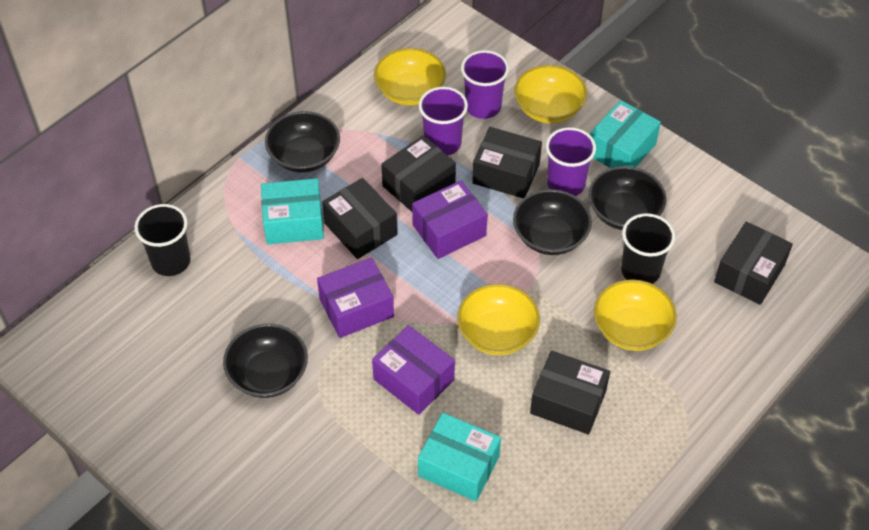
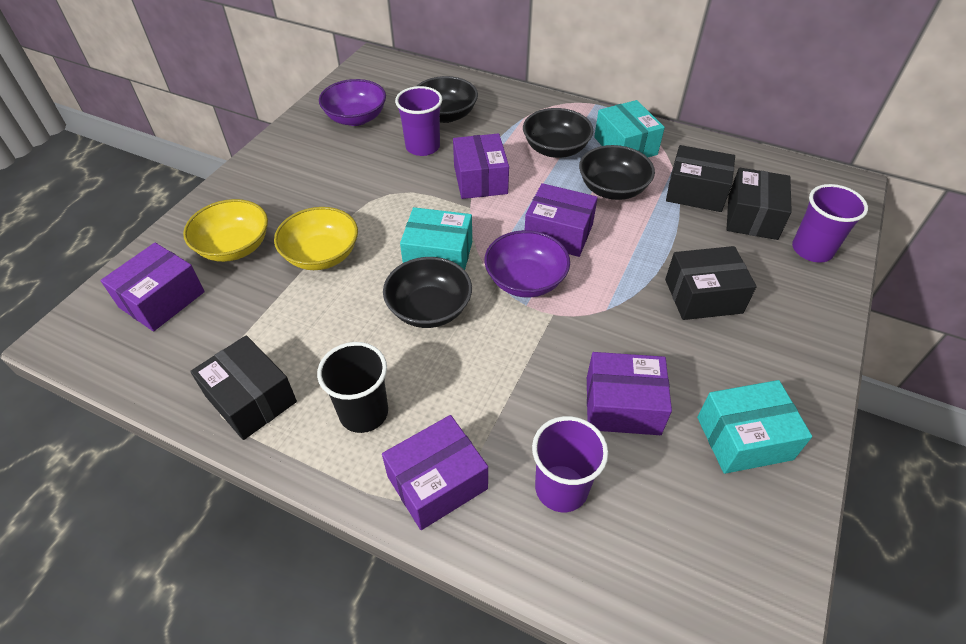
black box: [322,178,397,259] [381,135,456,212] [472,127,542,198] [530,351,610,435] [714,221,793,305] = 5 -> [190,335,297,440] [665,246,757,320] [666,145,735,212] [727,168,792,240] = 4
black cup: [134,204,191,276] [621,213,675,284] = 2 -> [317,342,388,433] = 1
purple bowl: none = 0 -> [319,79,386,126] [484,230,570,298] = 2
purple box: [317,257,394,338] [372,325,455,415] [412,180,487,259] = 3 -> [101,243,205,331] [382,415,488,530] [453,133,509,199] [525,183,598,257] [587,352,672,435] = 5
yellow bowl: [374,48,446,106] [457,284,540,355] [514,65,587,124] [594,279,677,351] = 4 -> [183,199,268,262] [274,207,358,270] = 2

